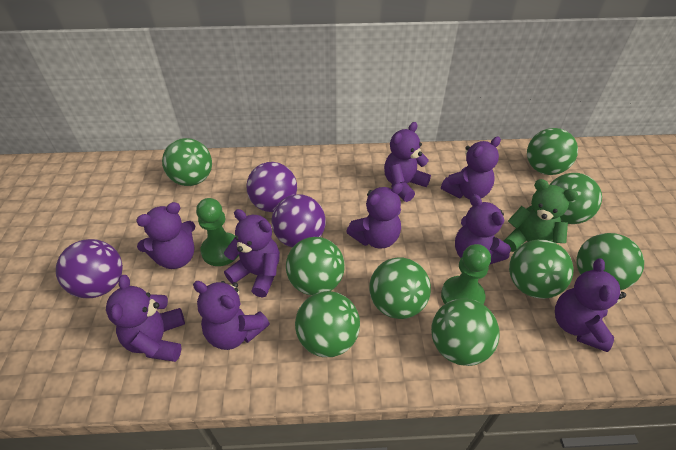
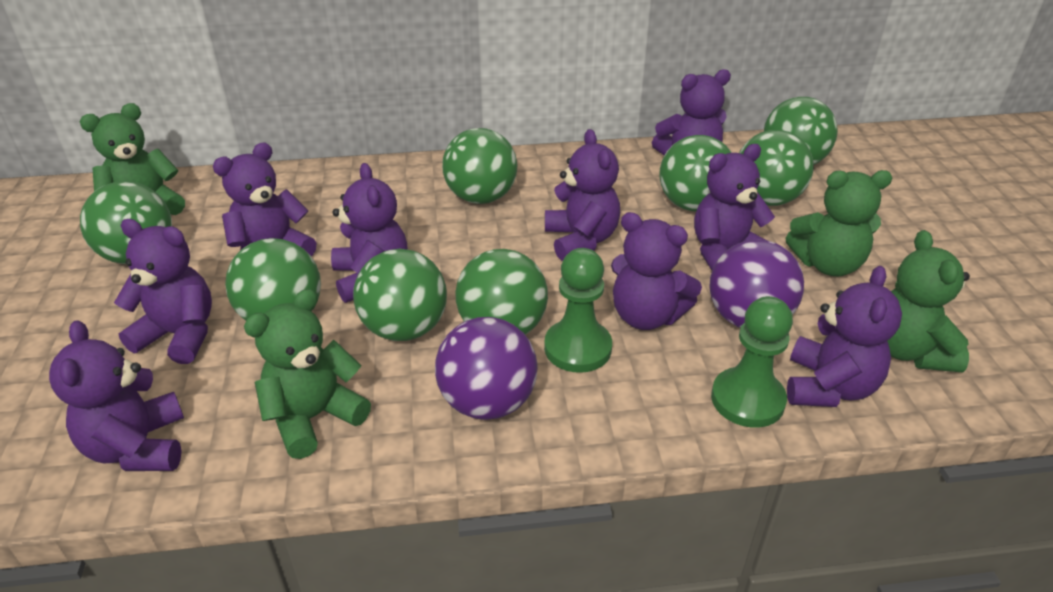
green ball: [162,138,212,186] [286,237,345,295] [295,291,360,357] [369,258,431,319] [431,298,500,366] [509,239,574,299] [527,128,578,175] [549,173,602,224] [577,233,644,290] = 9 -> [80,181,172,264] [225,238,321,321] [353,249,447,341] [442,128,517,204] [455,249,548,335] [659,135,732,211] [739,130,814,206] [764,97,838,165] = 8
green teddy bear: [503,179,578,252] = 1 -> [80,103,185,215] [244,289,371,459] [786,170,892,276] [888,230,970,373] = 4
purple ball: [56,239,123,298] [246,162,297,212] [271,194,326,247] = 3 -> [435,317,538,420] [709,239,804,328] = 2

